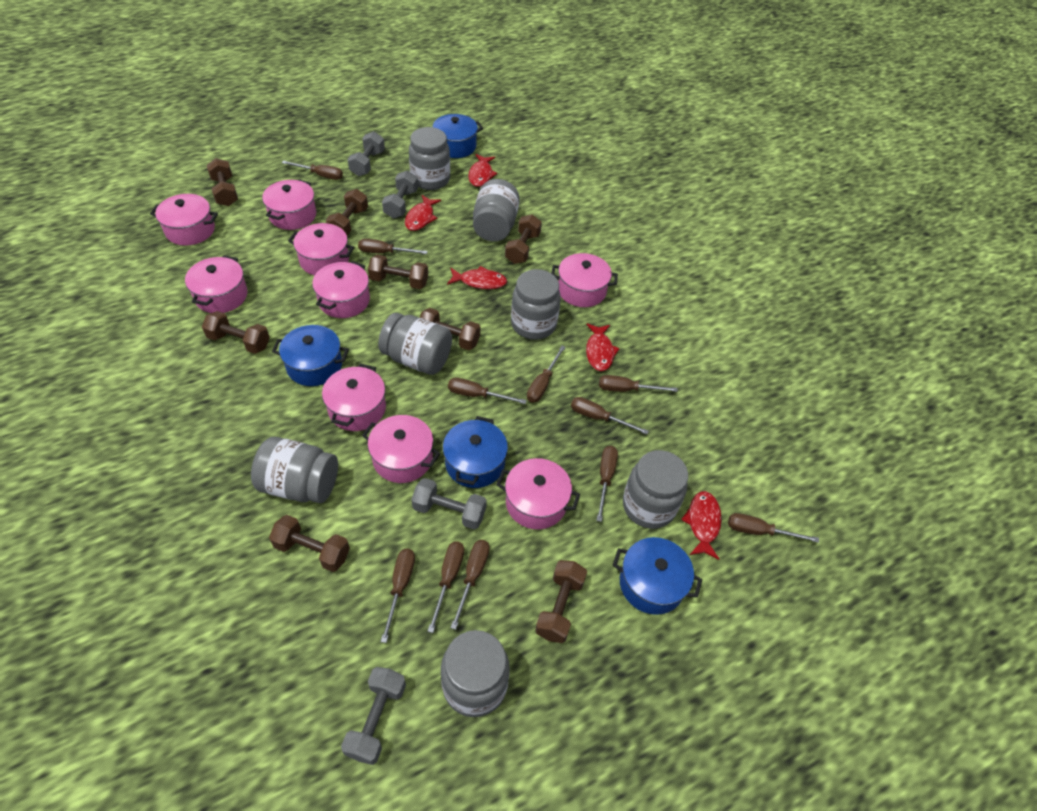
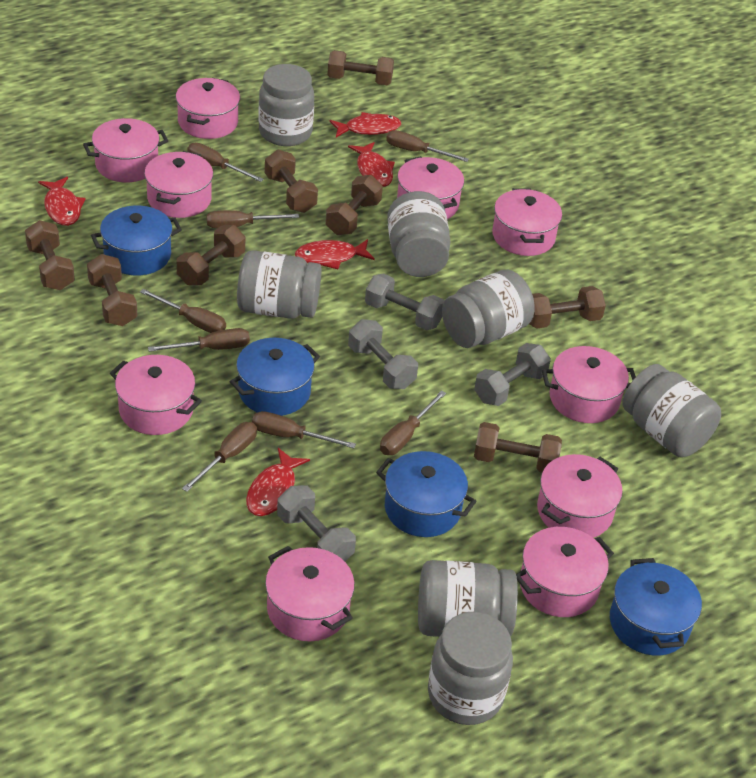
brown screwdriver: [282,161,343,180] [358,239,428,254] [381,549,415,643] [428,542,464,633] [448,378,527,404] [450,540,490,630] [527,345,566,402] [571,397,648,435] [596,446,618,522] [599,375,678,392] [728,513,819,543] = 11 -> [140,289,226,333] [148,328,250,352] [182,422,257,492] [187,143,264,182] [207,210,299,228] [252,411,356,448] [380,390,446,455] [386,130,469,162] = 8
pink pot: [150,194,218,246] [185,255,248,313] [262,179,316,230] [288,223,354,276] [312,261,370,318] [322,364,386,431] [362,415,440,483] [496,458,580,529] [552,253,618,307] = 9 -> [83,118,168,182] [110,355,202,435] [144,151,213,218] [176,78,240,139] [265,546,355,641] [397,156,464,219] [492,188,562,256] [516,527,614,617] [537,454,623,538] [542,346,636,423] = 10

